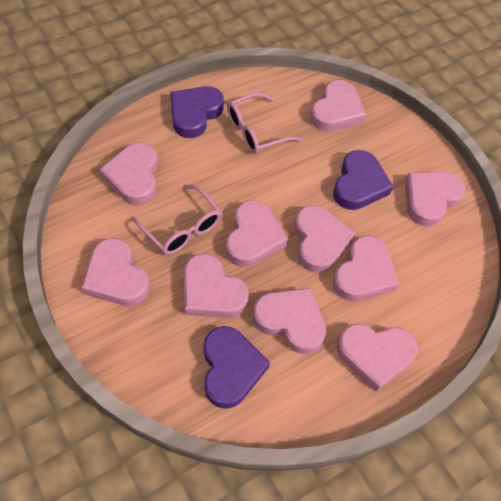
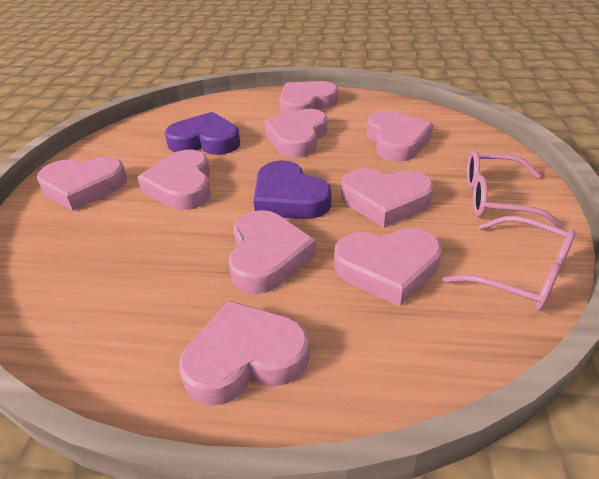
pink heart: [81,238,150,306] [100,143,158,206] [184,253,249,318] [226,200,288,267] [253,288,326,354] [294,205,355,273] [310,80,366,132] [333,236,399,302] [337,324,418,392] [405,172,465,227] = 10 -> [37,157,127,211] [137,150,211,210] [179,301,309,406] [228,210,316,294] [264,109,327,158] [279,81,338,115] [334,228,442,306] [342,168,434,228] [367,111,434,162] = 9
purple heart: [170,86,224,138] [203,326,270,409] [333,150,393,210] = 3 -> [165,112,240,155] [254,160,331,219] = 2

